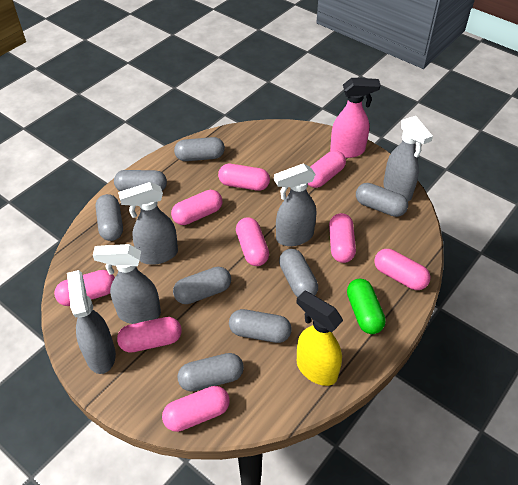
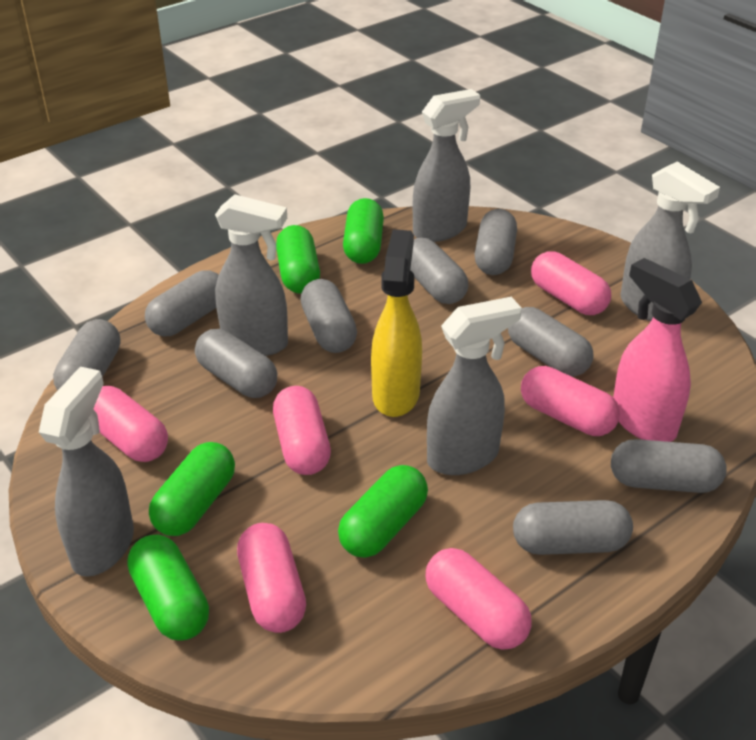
green capsule: [347,279,386,334] = 1 -> [127,534,209,640] [149,442,235,536] [276,225,320,294] [338,465,428,558] [343,198,384,264] = 5
grey capsule: [95,194,123,241] [114,170,167,191] [173,267,231,304] [174,137,225,161] [178,353,244,392] [229,309,292,343] [279,249,318,297] [356,183,408,217] = 8 -> [53,319,120,390] [145,270,219,336] [195,329,277,398] [301,279,357,353] [410,238,468,304] [475,209,517,275] [508,307,594,377] [513,500,633,555] [611,439,727,493] = 9
pink capsule: [54,270,115,306] [117,317,182,353] [162,386,230,432] [171,190,222,225] [218,164,270,191] [236,217,269,266] [308,150,346,188] [329,213,356,263] [374,249,430,290] = 9 -> [93,386,168,462] [237,523,306,633] [273,386,331,475] [426,548,532,649] [521,366,620,436] [531,251,611,315] = 6

